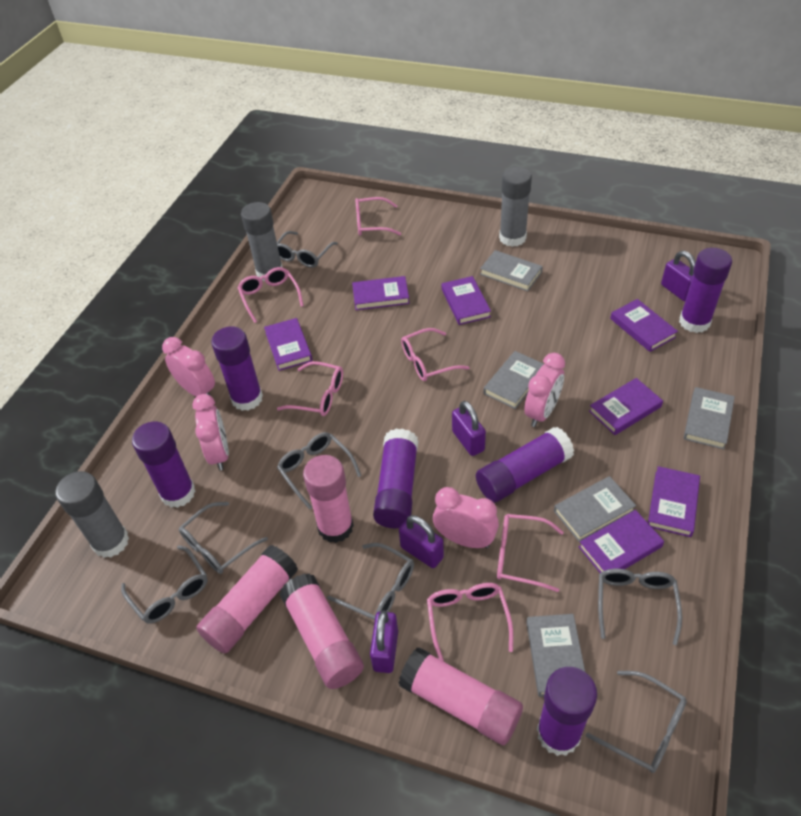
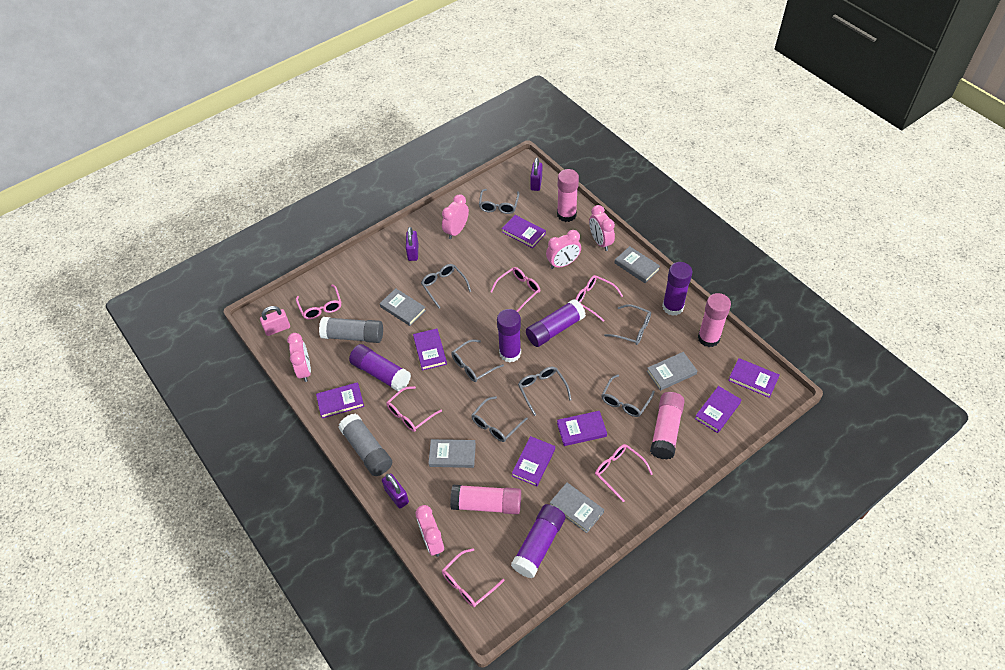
grey glue stick: [55,471,129,558] [241,202,283,281] [499,167,532,247] = 3 -> [319,317,383,343] [338,414,392,476] = 2
pink clock: [162,337,215,397] [192,394,229,470] [433,487,499,548] [524,353,565,427] = 4 -> [287,333,311,382] [416,505,444,557] [442,194,469,239] [546,230,581,269] [589,205,615,251] = 5
pink padlock: none = 0 -> [260,306,290,336] = 1
purple glue stick: [132,422,195,508] [211,326,263,411] [373,429,418,528] [476,427,574,503] [537,667,597,756] [679,248,732,333] = 6 -> [349,344,411,392] [497,309,521,363] [511,504,566,578] [526,299,586,347] [662,262,692,316] = 5
purple padlock: [370,611,398,673] [399,515,444,568] [452,401,486,456] [661,251,696,302] = 4 -> [382,473,409,509] [406,227,418,261] [530,158,542,191] = 3

